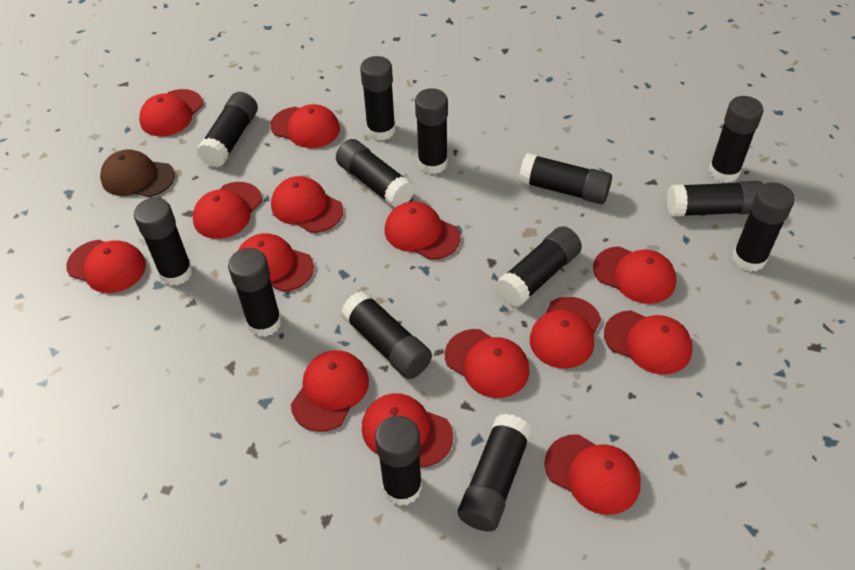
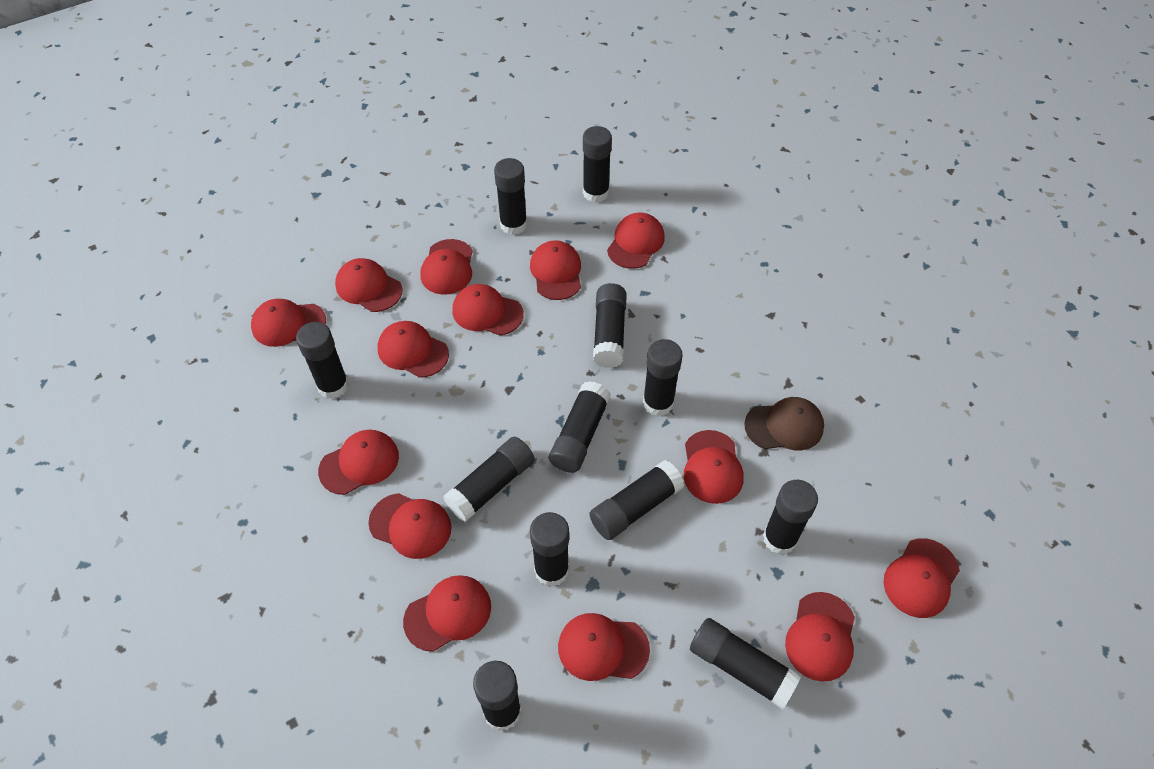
black glue stick: [134,198,193,286] [197,92,258,167] [228,248,282,337] [336,139,415,208] [341,291,432,379] [360,56,396,140] [375,416,422,506] [415,88,448,174] [458,414,532,532] [496,226,582,307] [519,153,612,204] [667,181,763,217] [709,96,764,183] [732,182,795,272] = 14 -> [296,322,349,399] [443,437,535,522] [473,661,521,731] [494,158,527,235] [530,512,569,587] [549,381,611,473] [583,126,612,203] [589,460,684,540] [593,283,627,368] [643,339,683,416] [690,618,802,709] [763,480,818,555] = 12

